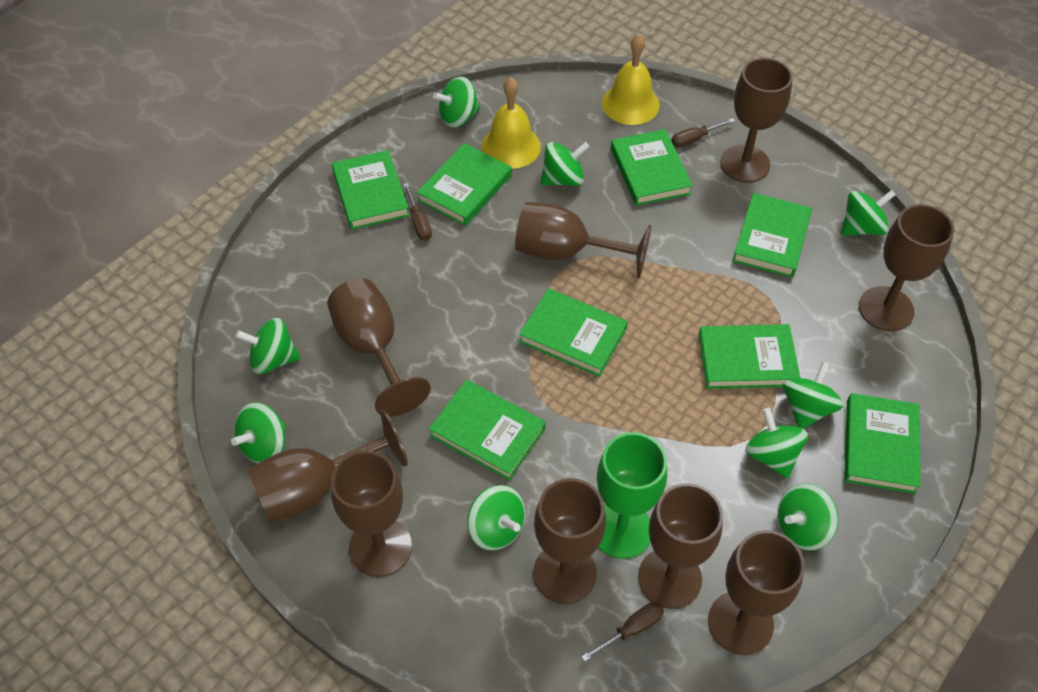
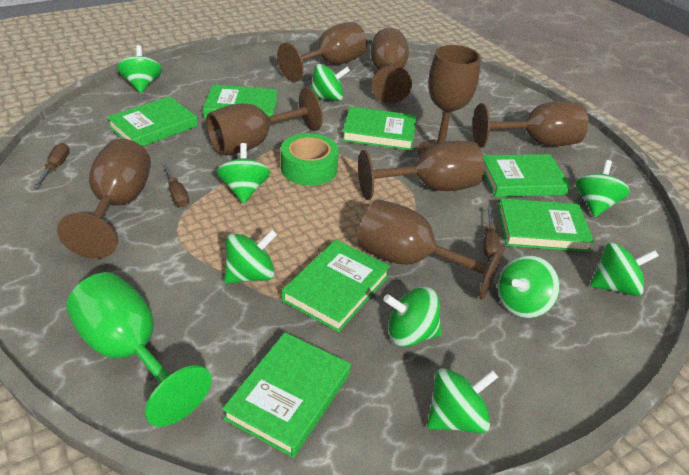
brown goblet: [247,410,408,523] [327,278,431,417] [331,450,412,577] [515,202,651,278] [533,478,606,604] [638,483,723,609] [708,530,805,655] [720,58,793,183] [859,204,954,331] = 9 -> [57,139,151,259] [206,87,323,156] [277,22,367,82] [358,141,484,200] [358,199,505,300] [371,28,412,103] [417,45,481,156] [473,101,588,148] = 8
green book: [332,150,409,230] [417,143,512,226] [429,379,546,481] [519,288,628,377] [611,129,693,206] [699,324,801,389] [732,193,812,278] [844,393,921,494] = 8 -> [107,96,198,147] [203,85,278,118] [222,332,351,458] [281,240,390,332] [342,106,416,150] [483,154,571,197] [498,198,594,252] = 7
green tape: none = 0 -> [281,133,339,186] = 1
yellow bell: [481,77,541,169] [602,34,660,125] = 2 -> none = 0

